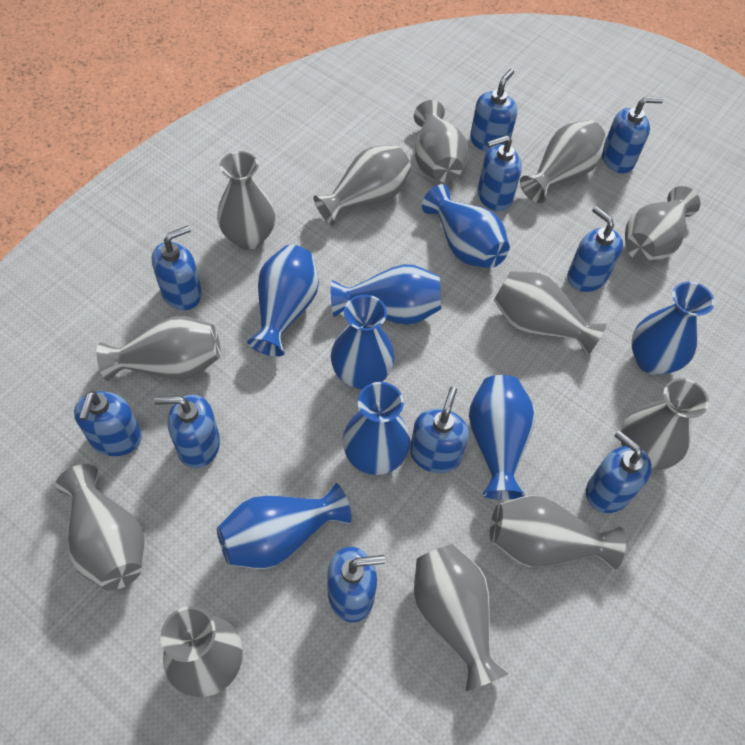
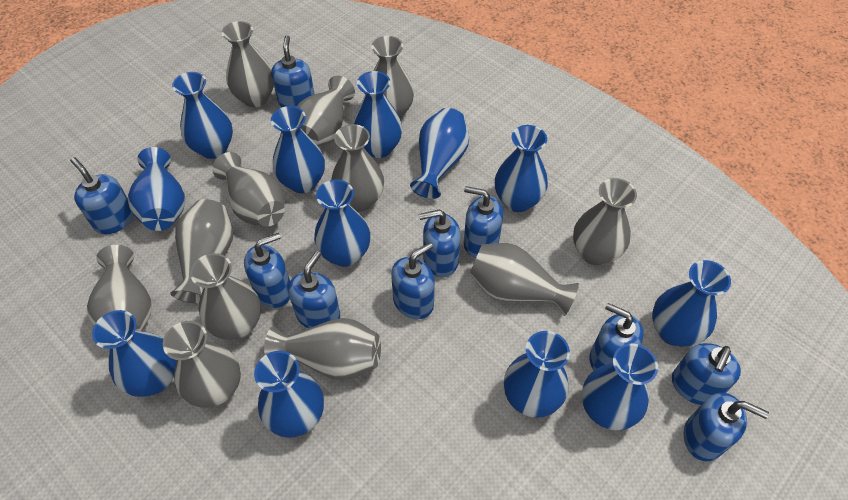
blue vase: [217,483,351,569] [247,245,319,357] [331,264,441,325] [331,295,395,389] [343,382,410,475] [422,184,510,268] [469,375,535,500] [631,281,715,375] = 8 -> [92,310,176,397] [128,147,185,231] [172,72,233,159] [254,351,324,438] [271,106,325,193] [314,180,370,267] [353,71,402,158] [410,108,469,199] [495,125,548,212] [504,331,570,418] [582,344,658,430] [652,260,731,347] = 12

